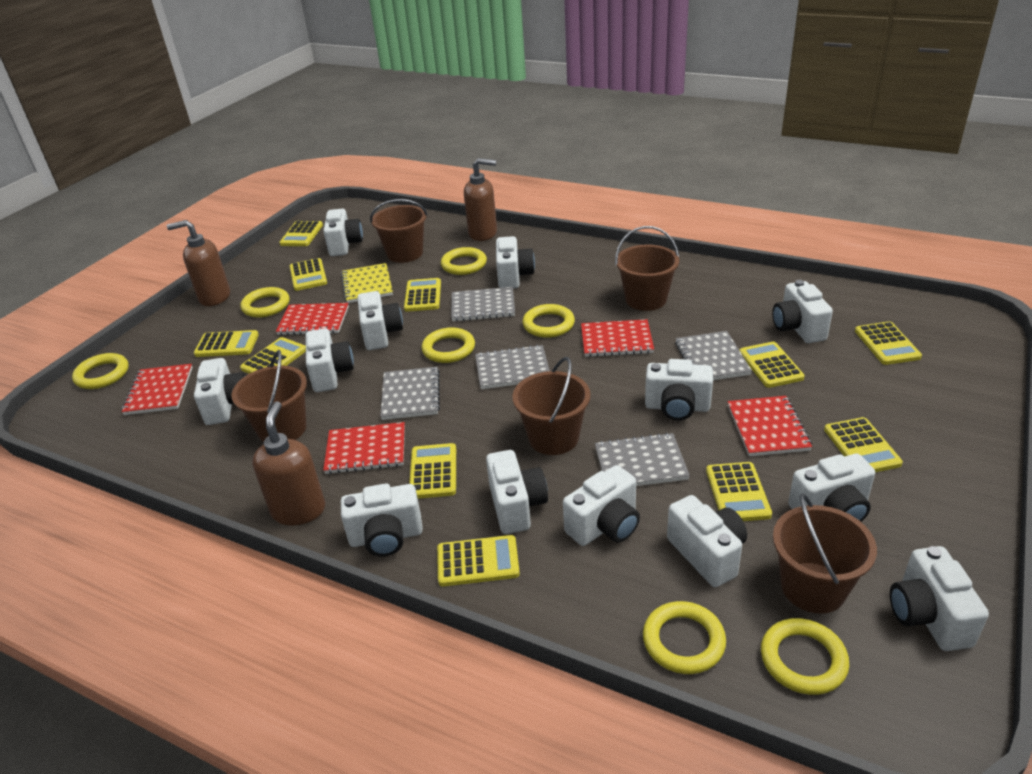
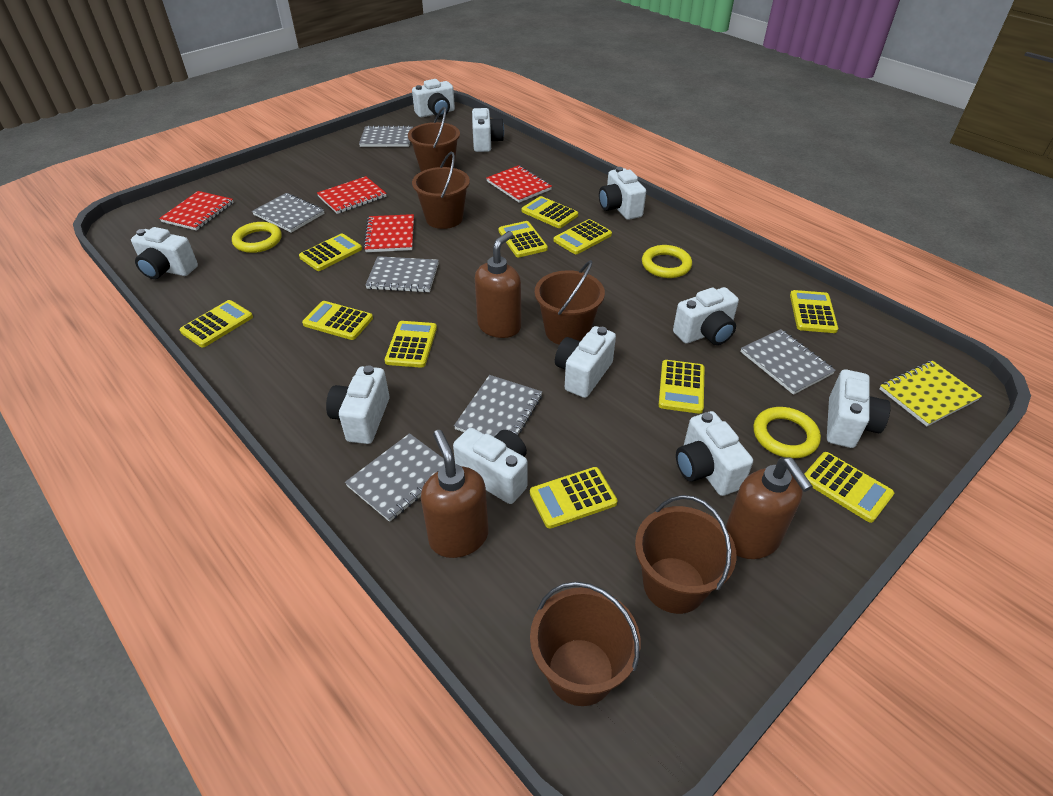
grey notebook: [380,367,440,420] [451,287,515,321] [475,345,550,389] [595,433,690,486] [675,331,752,380] = 5 -> [252,193,325,233] [345,433,445,522] [359,125,413,147] [365,256,439,293] [454,375,542,437] [740,329,836,395] = 6
red notebook: [121,364,193,415] [276,303,349,335] [323,422,405,474] [581,319,654,357] [728,396,812,456] = 5 -> [159,191,234,231] [317,176,386,214] [363,214,414,252] [486,165,552,203] = 4
white camera: [194,358,246,425] [306,328,354,392] [323,209,363,256] [341,483,423,557] [357,291,403,350] [486,450,548,534] [496,236,535,288] [563,465,640,546] [645,359,713,421] [667,495,747,587] [772,280,833,343] [788,454,875,522] [890,546,989,651] = 13 -> [131,227,198,279] [326,365,389,444] [412,79,455,118] [453,428,527,504] [472,108,504,152] [555,326,616,398] [599,167,646,220] [673,287,739,345] [676,411,753,496] [827,369,891,448] = 10
yellow ring: [72,353,129,389] [240,287,290,318] [422,327,475,363] [441,247,487,275] [522,304,575,338] [643,601,726,674] [761,618,849,695] = 7 -> [232,222,282,253] [642,245,692,278] [753,407,821,458] = 3

